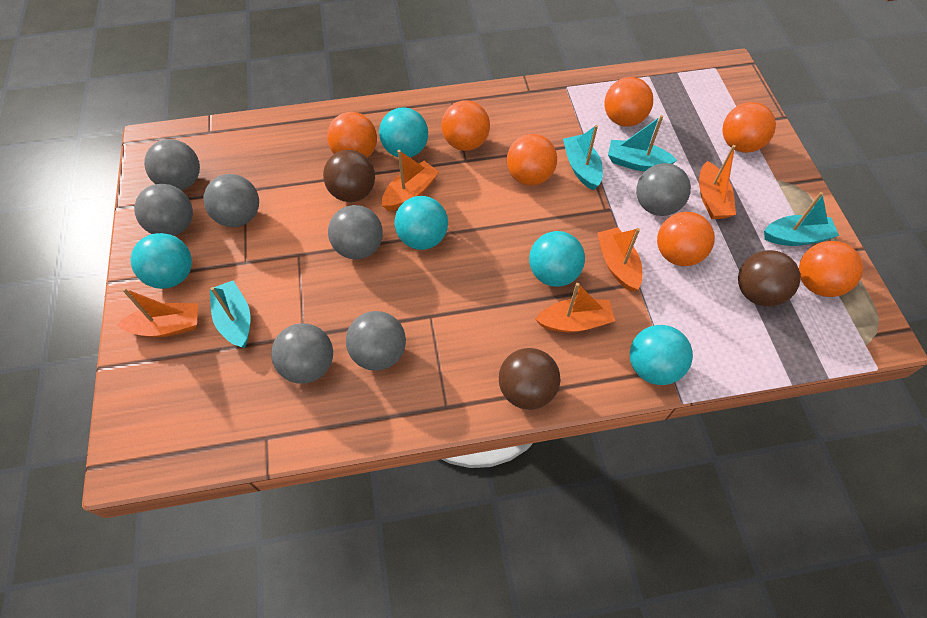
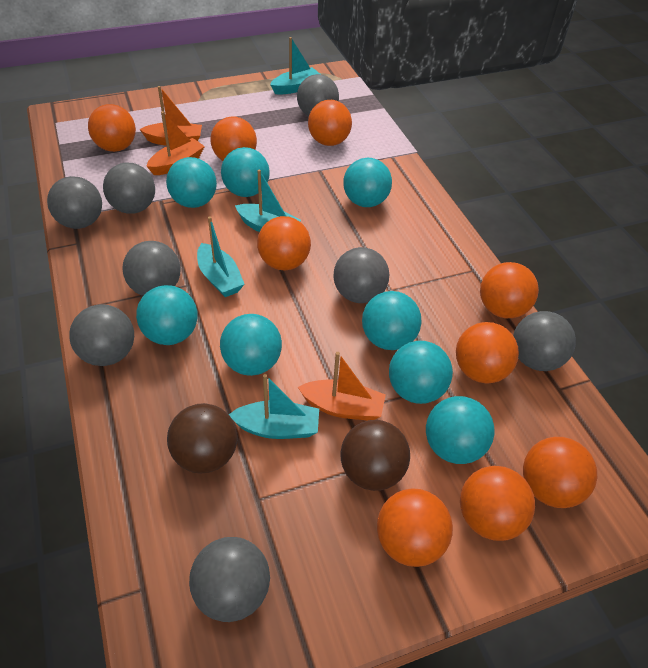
brown ball: [323,150,375,202] [499,348,561,410] [738,250,801,307] = 3 -> [167,403,238,473] [341,420,410,491] = 2
grey ball: [134,184,193,236] [144,139,200,190] [204,174,259,227] [271,323,333,384] [328,205,383,259] [346,311,406,371] [637,163,691,216] = 7 -> [47,176,102,229] [69,304,134,366] [103,163,155,214] [122,241,181,296] [189,537,270,622] [297,74,339,116] [334,247,390,303] [513,311,576,371] = 8
orange ball: [327,112,377,158] [441,100,490,151] [507,134,557,186] [605,77,653,127] [657,212,715,266] [723,102,776,153] [799,241,863,297] = 7 -> [88,104,136,152] [210,117,257,161] [257,216,311,271] [308,100,352,146] [377,488,453,567] [456,322,519,384] [460,466,535,541] [480,262,539,318] [523,437,597,508] = 9
orange boat: [117,288,198,337] [382,150,439,211] [535,283,615,332] [597,227,643,292] [699,145,736,219] = 5 -> [140,86,202,146] [146,111,205,175] [298,352,386,420] = 3
turquoise ball: [130,233,192,289] [379,107,428,157] [394,196,448,250] [529,231,585,287] [630,325,693,385] = 5 -> [136,285,198,345] [166,157,217,208] [220,314,282,376] [221,147,270,197] [343,158,392,207] [362,291,422,350] [389,341,453,404] [426,396,494,464] = 8

